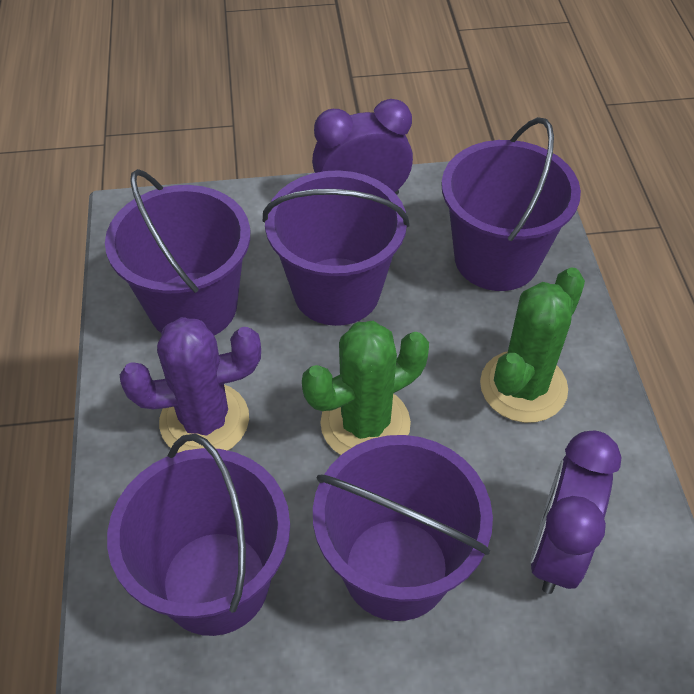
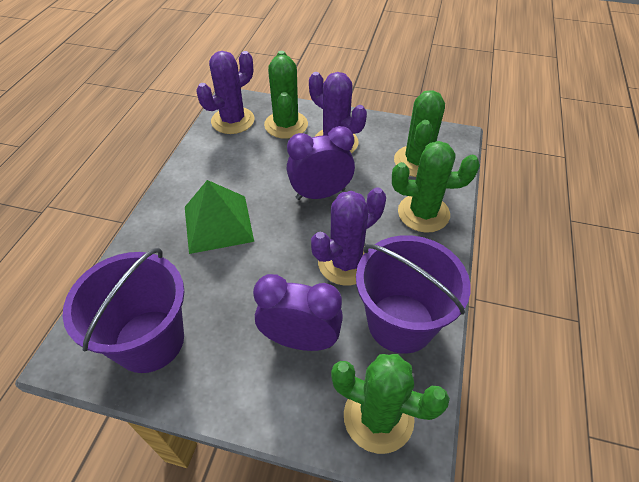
green cactus: [302,321,429,455] [480,268,585,423] = 2 -> [264,51,308,139] [331,354,450,454] [392,141,480,233] [394,90,445,177] = 4
green pyramid: none = 0 -> [185,180,254,254] = 1
purple bucket: [105,169,250,336] [107,434,290,636] [263,170,410,326] [313,435,493,621] [441,117,581,291] = 5 -> [63,248,184,373] [356,235,471,354] = 2
purple cactus: [120,317,261,453] = 1 -> [197,51,255,134] [309,72,367,153] [311,187,386,286] = 3

